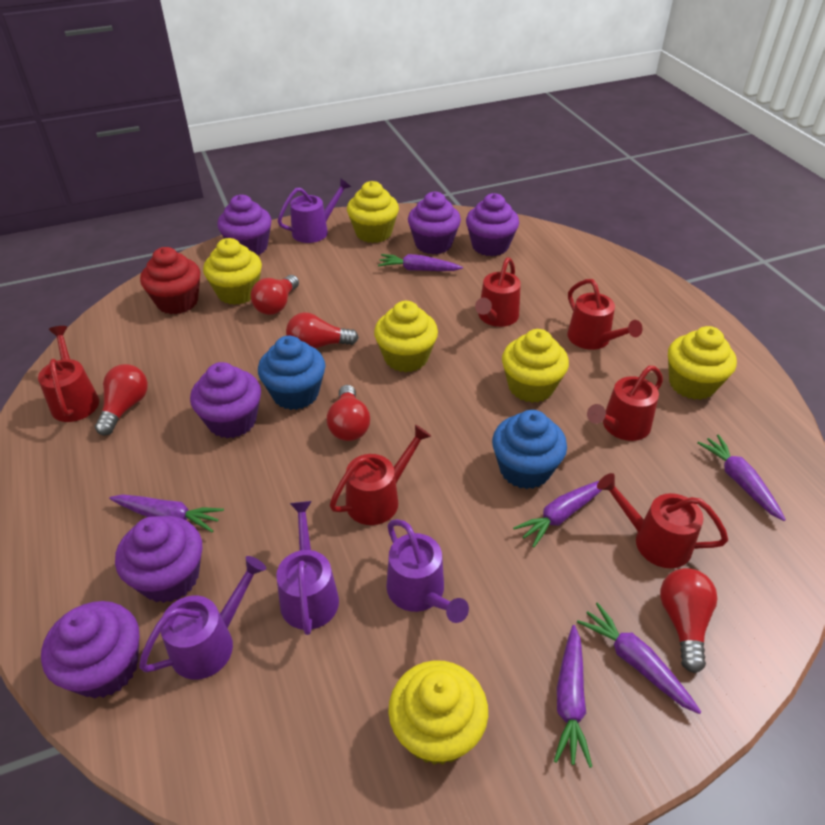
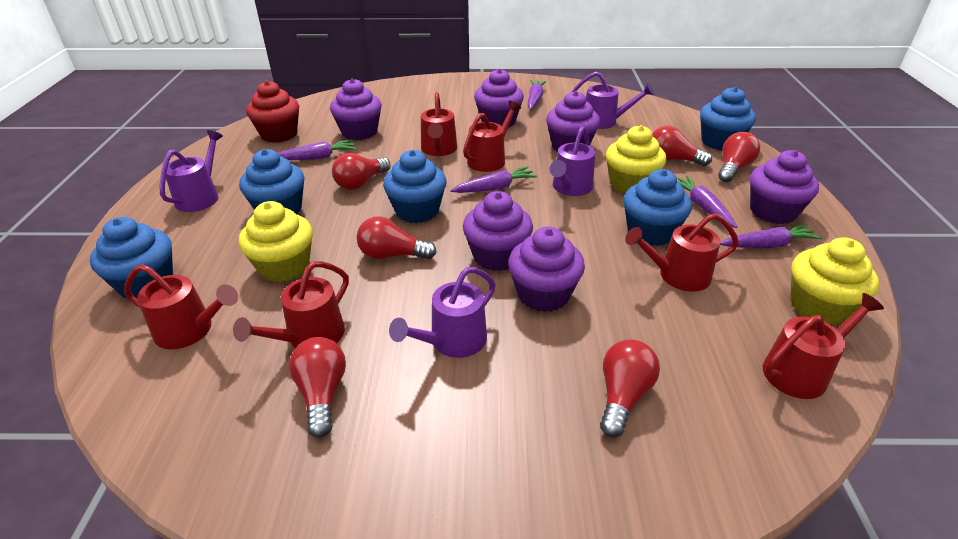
blue cupcake: [258,336,325,410] [492,410,567,489] = 2 -> [90,217,173,299] [239,149,304,214] [383,150,446,223] [623,169,692,246] [700,87,756,150] = 5
purple carrot: [109,494,224,532] [378,254,463,271] [513,481,602,548] [554,625,592,768] [577,602,701,714] [697,434,786,521] = 6 -> [278,140,357,160] [450,166,537,193] [528,80,547,110] [677,176,738,228] [720,224,822,248] = 5
red light bulb: [95,364,148,435] [251,275,299,315] [286,312,359,349] [327,385,370,441] [660,568,717,673] = 5 -> [289,337,346,438] [332,153,391,190] [357,216,437,259] [600,339,660,437] [652,126,712,166] [718,132,760,182] = 6
yellow cupcake: [203,238,262,305] [347,181,399,243] [374,301,438,372] [388,660,488,765] [502,329,569,403] [668,326,737,400] = 6 -> [239,201,313,282] [606,125,666,194] [790,237,879,325] = 3

